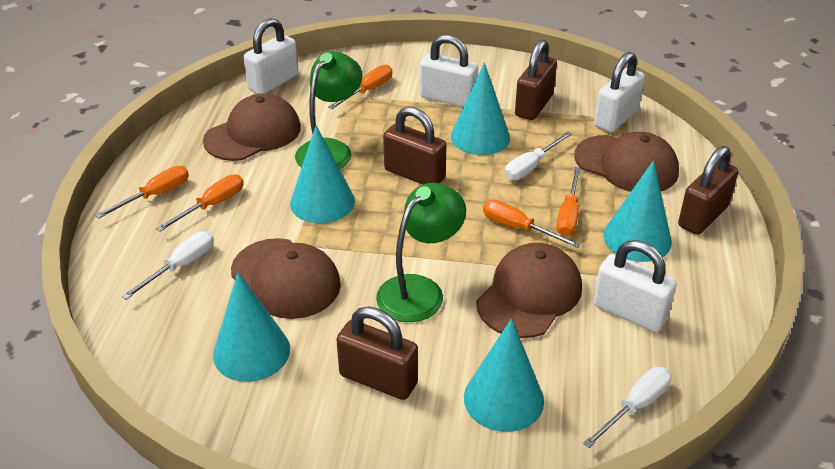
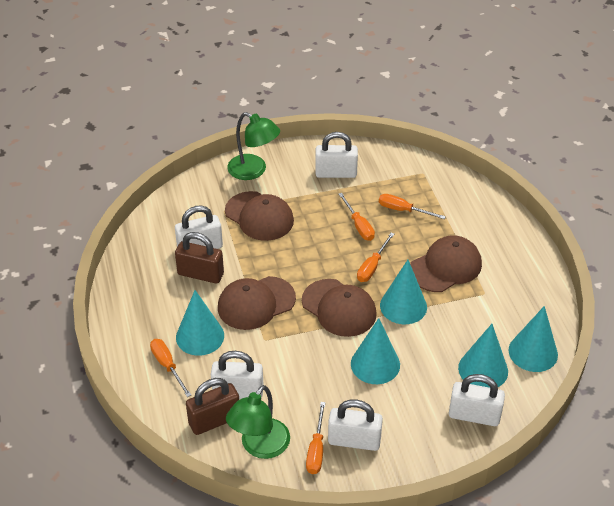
brown padlock: [336,307,418,400] [383,107,447,185] [515,40,557,120] [678,146,738,235] = 4 -> [175,232,224,284] [186,378,239,435] = 2
white padlock: [243,18,299,94] [420,34,478,107] [593,240,677,332] [594,52,645,132] = 4 -> [175,205,223,249] [211,351,263,399] [315,132,358,178] [328,400,383,451] [449,374,505,426] = 5
white screwdriver: [122,231,214,300] [505,132,572,180] [583,367,671,448] = 3 -> none = 0

